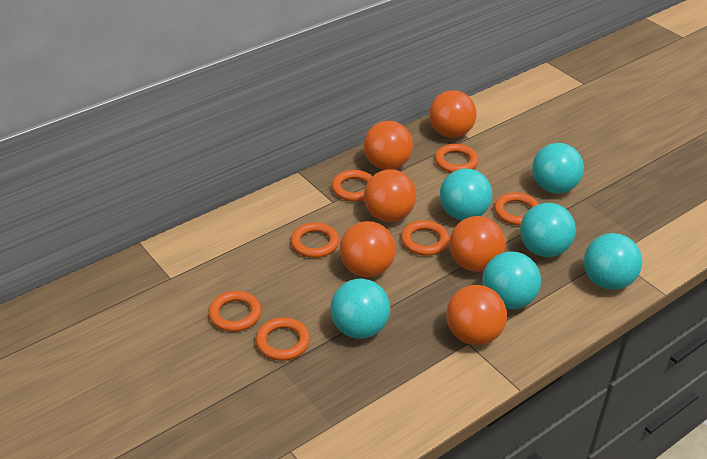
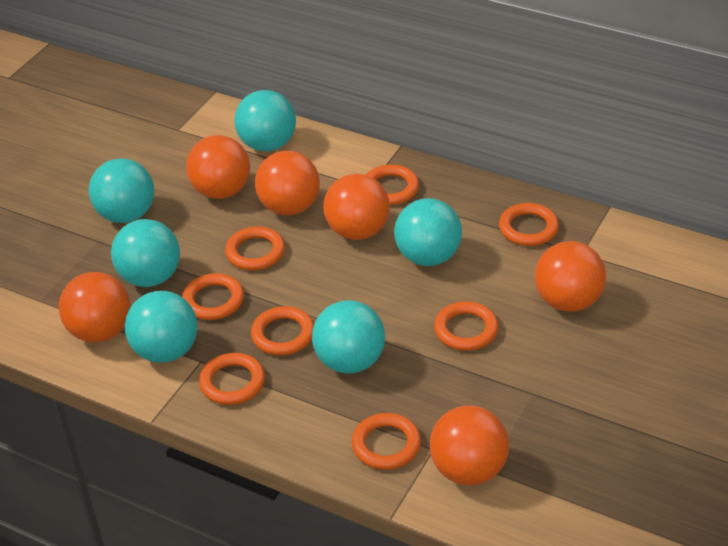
orange ring: [208,291,261,332] [256,317,310,361] [291,222,339,258] [332,170,372,202] [401,220,449,256] [435,144,479,173] [494,192,539,226] = 7 -> [182,273,244,320] [199,353,265,405] [225,226,285,270] [251,306,314,355] [352,413,421,470] [366,164,419,205] [434,301,498,351] [499,203,559,246] = 8

